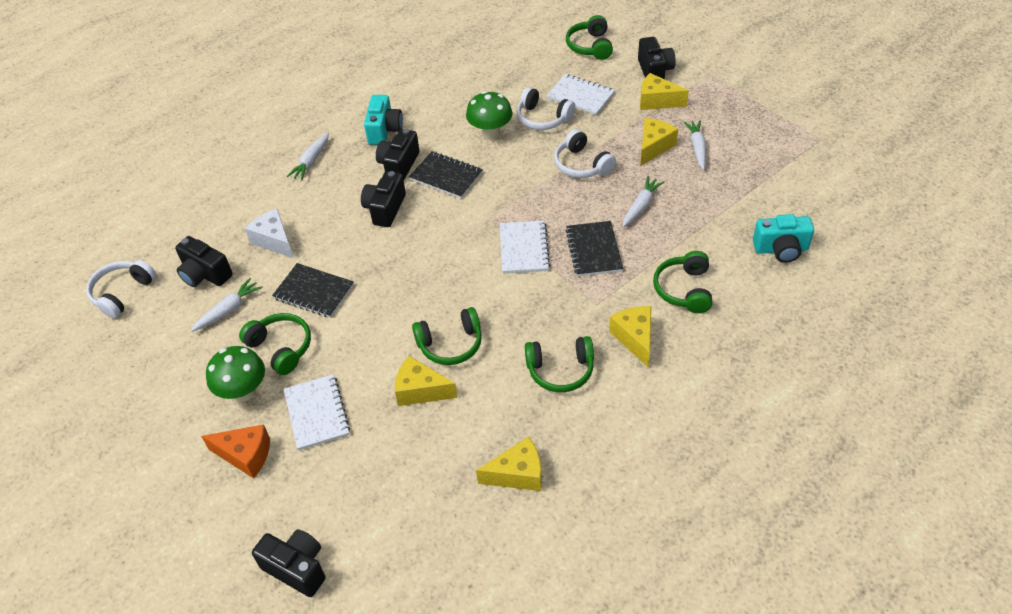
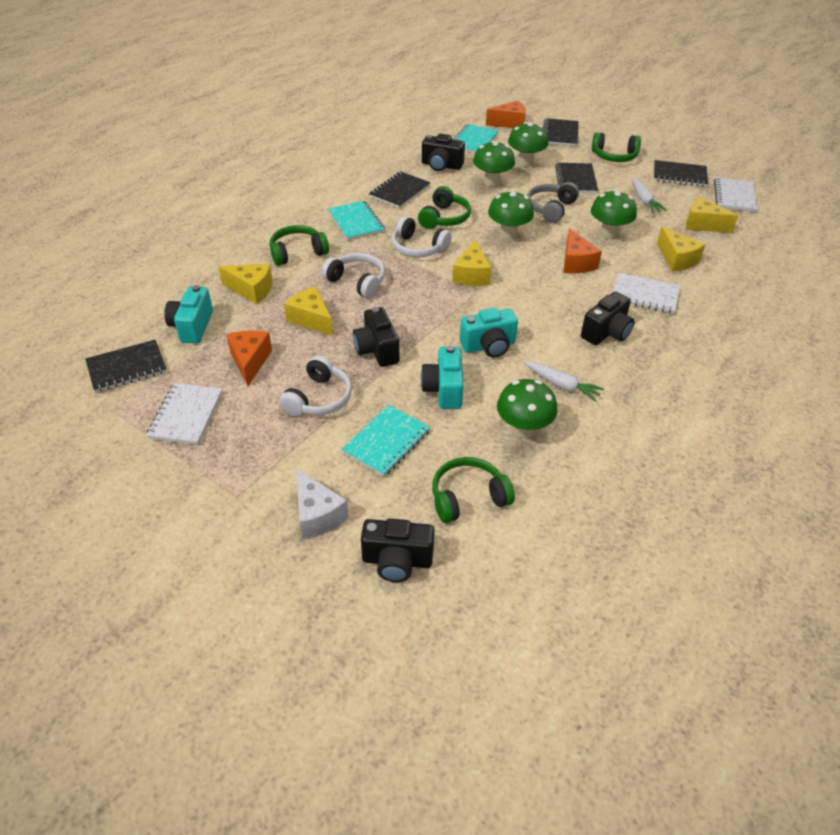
black camera: [175,236,233,287] [252,529,326,597] [361,171,406,227] [376,129,419,180] [638,37,676,79] = 5 -> [353,307,399,367] [361,518,435,582] [422,133,465,171] [581,291,635,345] = 4
black notebook: [272,263,354,318] [409,151,483,198] [566,221,623,277] = 3 -> [85,340,167,392] [369,171,430,208] [543,118,578,146] [555,163,598,193] [654,160,708,187] = 5
green headphones: [239,313,311,375] [412,307,482,365] [525,336,594,392] [566,15,613,60] [653,251,712,313] = 5 -> [270,225,329,266] [418,186,471,229] [432,457,515,523] [592,132,641,162] = 4
green mushroom: [206,346,265,402] [466,91,513,140] = 2 -> [473,141,515,187] [488,190,534,240] [497,379,557,439] [508,122,549,167] [591,190,637,239] = 5
grey headphones: none = 0 -> [527,182,579,223] = 1
orange cheese: [201,424,270,478] = 1 -> [226,331,272,386] [486,100,526,128] [563,228,602,273] = 3
turquoise camera: [364,95,403,145] [753,214,814,263] = 2 -> [164,285,213,343] [421,345,464,409] [460,308,518,358] = 3
turquoise notebook: none = 0 -> [328,201,385,240] [342,405,430,477] [453,124,499,153] = 3
white carrot: [191,278,262,332] [287,132,329,180] [622,176,664,227] [684,120,706,170] = 4 -> [523,361,604,402] [631,178,667,213] = 2

